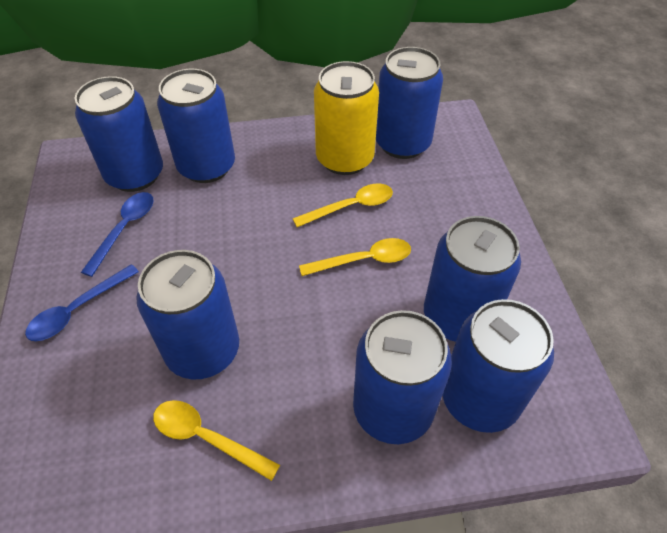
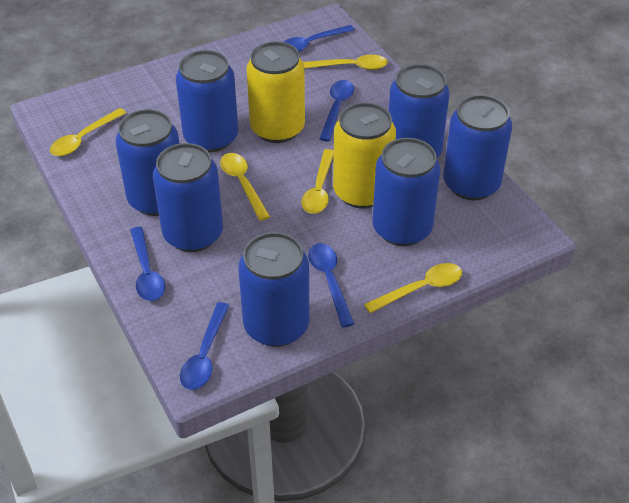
blue spoon: [25,264,139,341] [81,192,154,277] = 2 -> [130,227,165,301] [180,302,230,390] [283,25,355,52] [308,243,354,328] [320,80,354,142] = 5
yellow can: [314,61,379,175] = 1 -> [246,41,305,143] [333,102,396,209] = 2
yellow spoon: [153,400,280,481] [292,183,393,227] [299,238,411,276] = 3 -> [50,108,126,156] [220,153,270,221] [301,149,334,214] [303,55,388,70] [364,263,462,313] = 5

